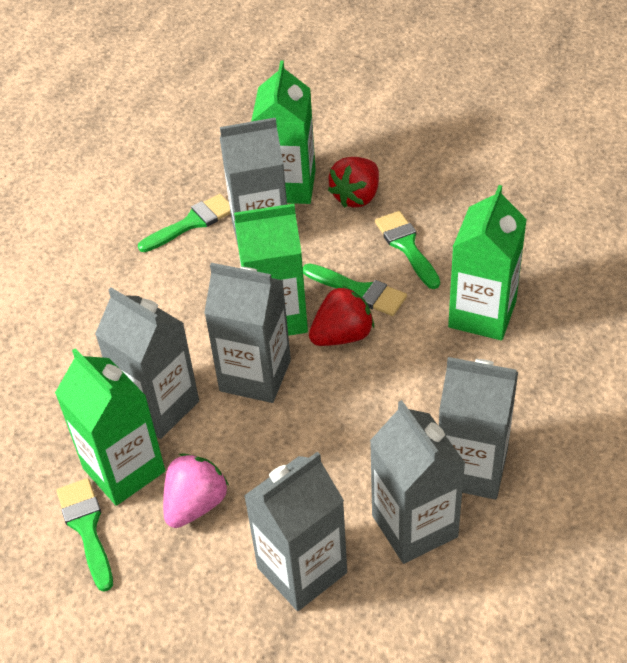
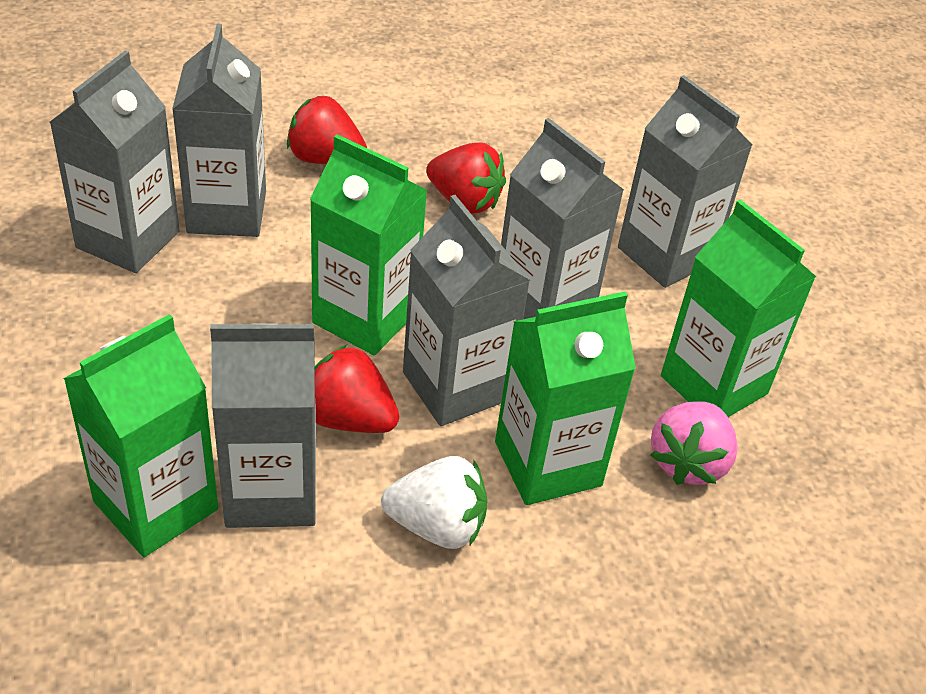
green brush: [57,478,113,592] [138,194,231,252] [303,263,407,316] [375,211,440,289] = 4 -> none = 0
red strawberry: [309,286,374,346] [328,157,379,208] = 2 -> [287,96,367,164] [315,345,400,433] [426,142,506,214] = 3
white strawberry: none = 0 -> [381,456,487,549] = 1

